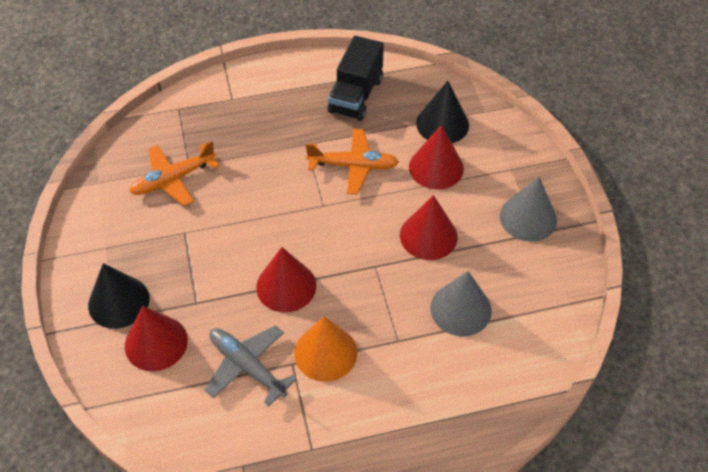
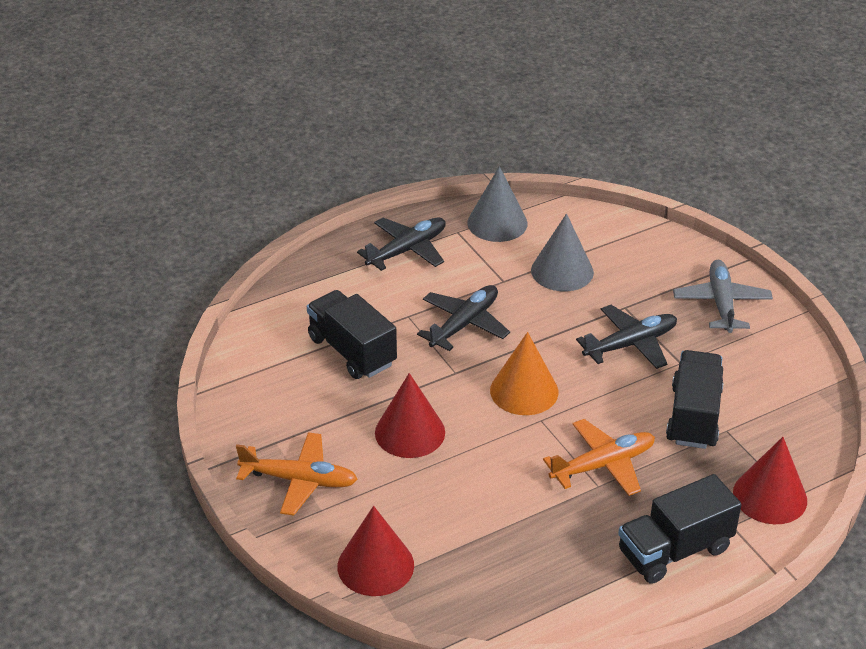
black cone: [88,263,150,329] [416,81,469,143] = 2 -> none = 0
black plane: none = 0 -> [357,218,446,271] [417,285,510,351] [576,305,677,369] = 3
black truck: [328,36,384,121] = 1 -> [307,290,397,379] [618,474,742,584] [666,350,724,449] = 3
red cone: [125,306,188,371] [256,247,316,312] [400,195,458,260] [409,125,464,189] = 4 -> [338,506,414,596] [375,373,445,458] [733,437,807,524] = 3

